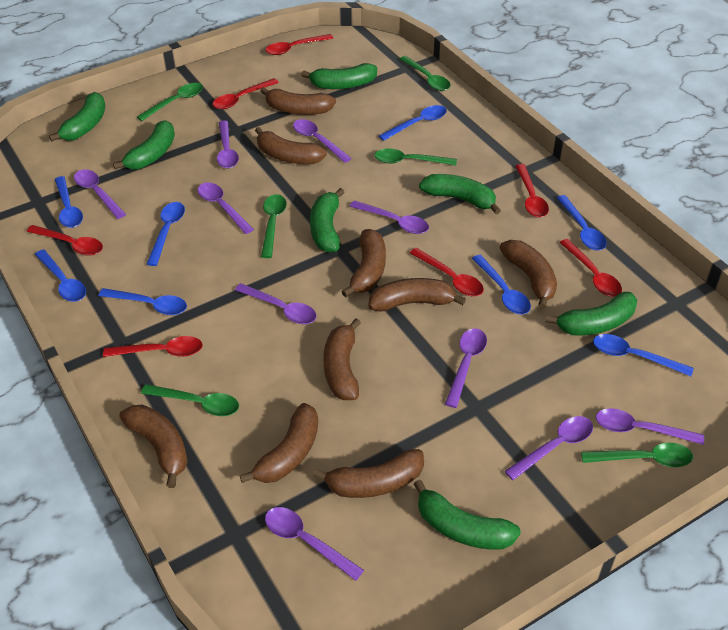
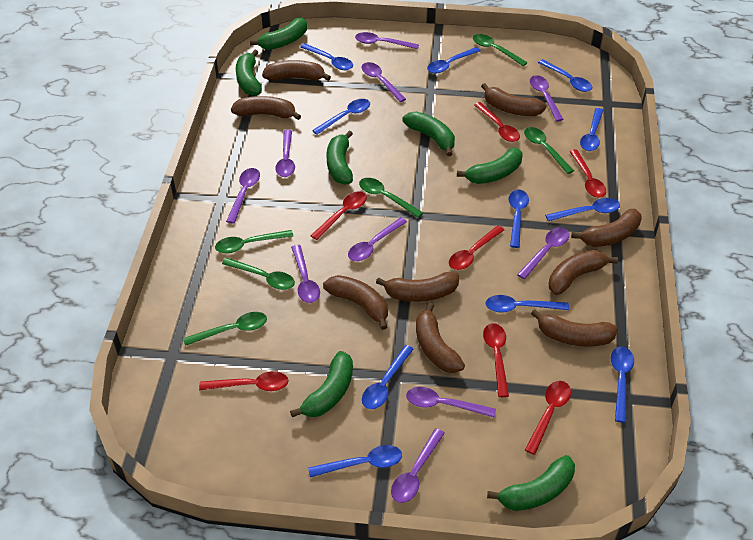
blue spoon: [35,249,86,302] [55,176,83,228] [98,288,187,315] [147,202,185,266] [379,105,447,141] [472,255,531,314] [557,195,607,250] [593,334,694,376] = 8 -> [300,43,353,70] [308,445,402,477] [312,99,370,135] [362,345,414,409] [427,47,481,73] [485,295,569,313] [508,189,529,248] [538,59,592,92] [545,198,620,221] [580,108,604,151] [611,347,634,423] = 11

